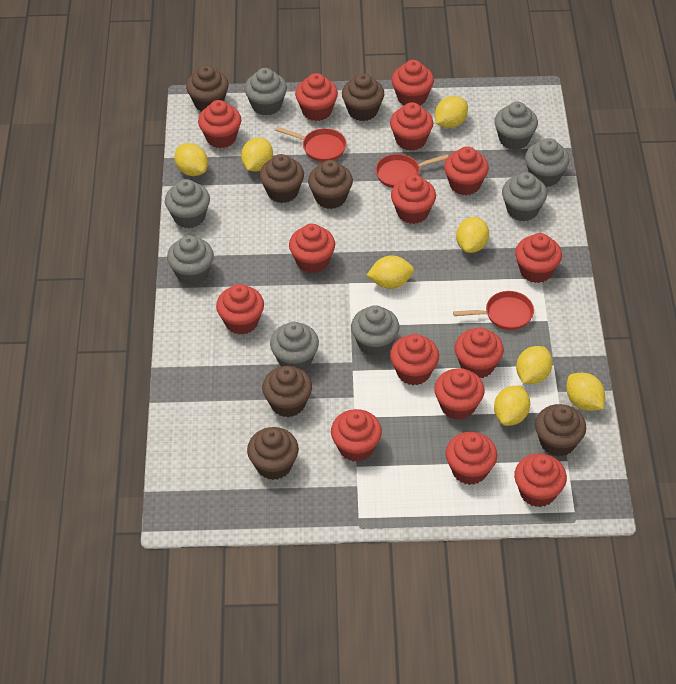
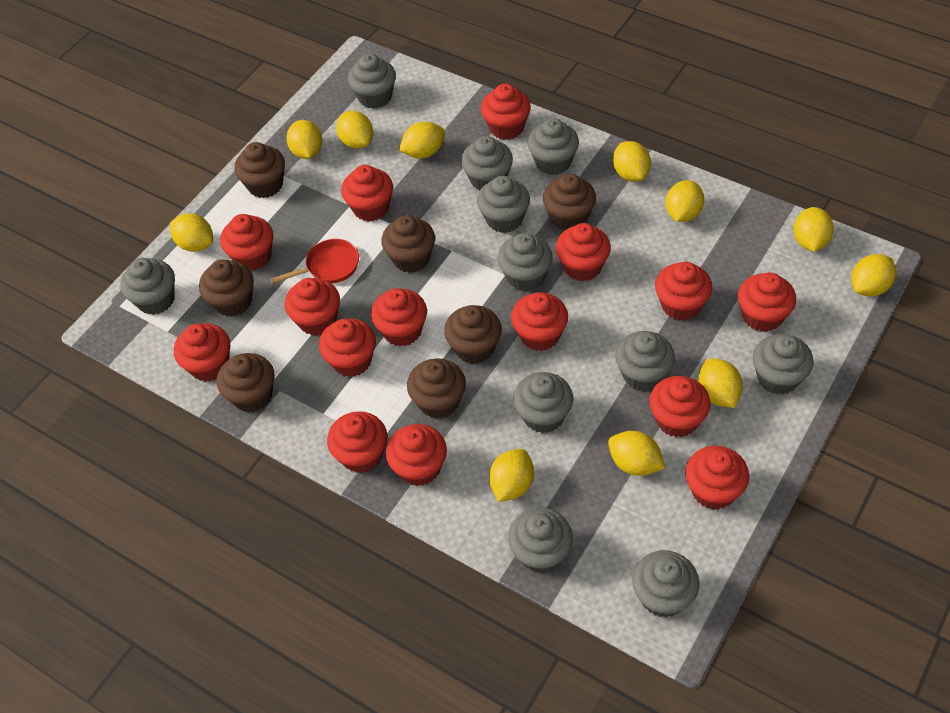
grey cupcake: [165,179,210,228] [167,235,214,285] [245,68,287,116] [270,322,319,370] [351,305,399,356] [494,102,538,150] [502,172,547,221] [525,138,570,187] = 8 -> [120,258,175,315] [348,53,396,109] [461,136,513,191] [477,176,530,233] [498,233,553,291] [508,508,573,573] [513,372,573,433] [528,118,579,175] [615,331,675,391] [632,550,699,618] [753,334,814,395] = 11
red pan: [275,127,347,162] [375,154,448,188] [453,291,534,330] = 3 -> [270,239,359,284] = 1
yellow lemon: [174,143,208,176] [241,137,273,171] [367,255,414,289] [435,96,468,128] [456,217,489,253] [494,386,530,426] [516,346,553,384] [566,373,605,411] = 8 -> [170,213,213,252] [286,120,322,159] [336,111,373,149] [399,122,445,159] [489,449,534,502] [608,431,665,476] [613,141,651,181] [665,180,704,222] [698,358,743,408] [793,207,834,252] [851,254,896,296] = 11

